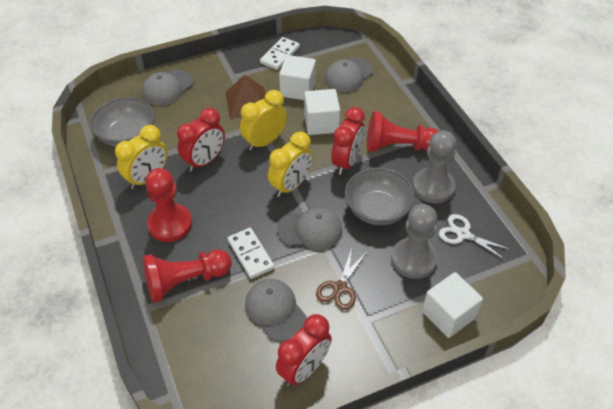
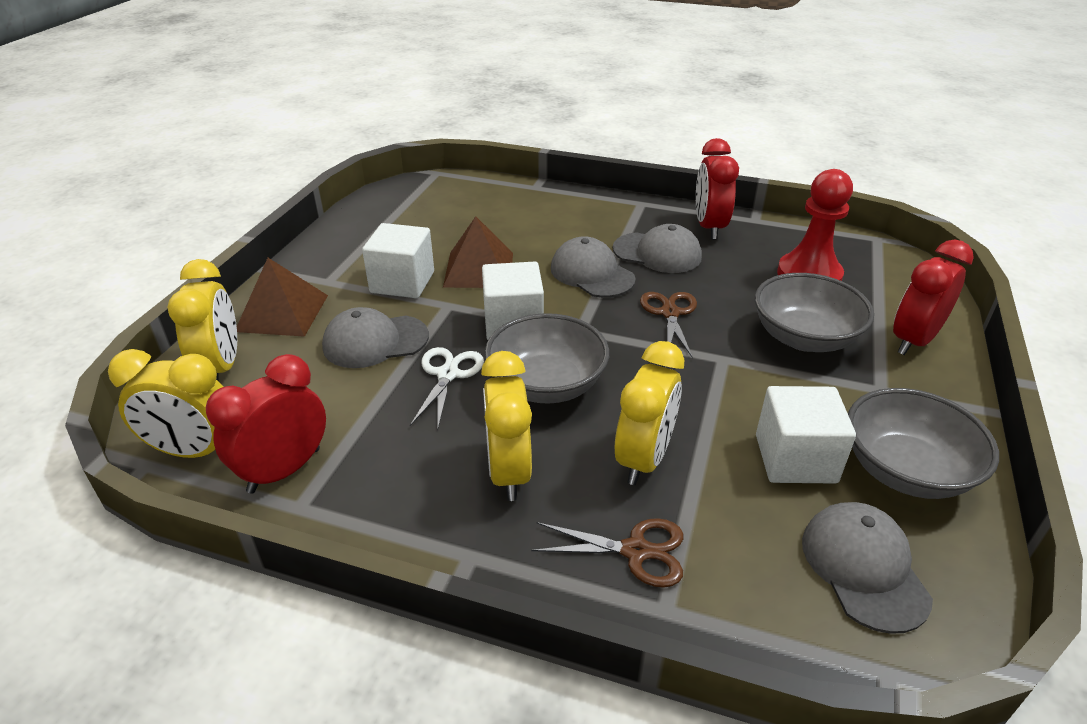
brown pyramid: [226,75,266,119] = 1 -> [237,258,328,337] [443,216,513,288] = 2
brown scissors: [316,248,367,310] = 1 -> [531,518,683,588] [640,292,697,358] = 2
grey bowl: [90,97,155,147] [345,168,415,225] = 2 -> [485,313,609,404] [755,273,874,352] [848,388,999,499] = 3
grey pawn: [391,204,438,279] [413,131,456,203] = 2 -> none = 0
red pawn: [143,250,232,303] [145,168,192,242] [367,111,439,152] = 3 -> [777,169,853,281] = 1
white domino: [227,228,275,279] [260,37,300,70] = 2 -> none = 0
yellow clock: [115,125,167,189] [240,90,287,151] [268,132,313,197] = 3 -> [108,349,223,458] [167,259,237,382] [481,351,532,501] [615,341,684,485] = 4

